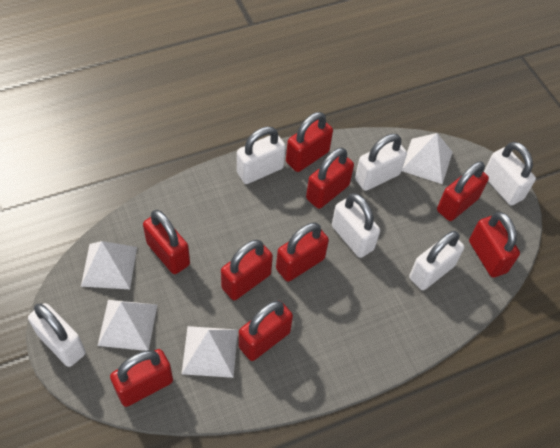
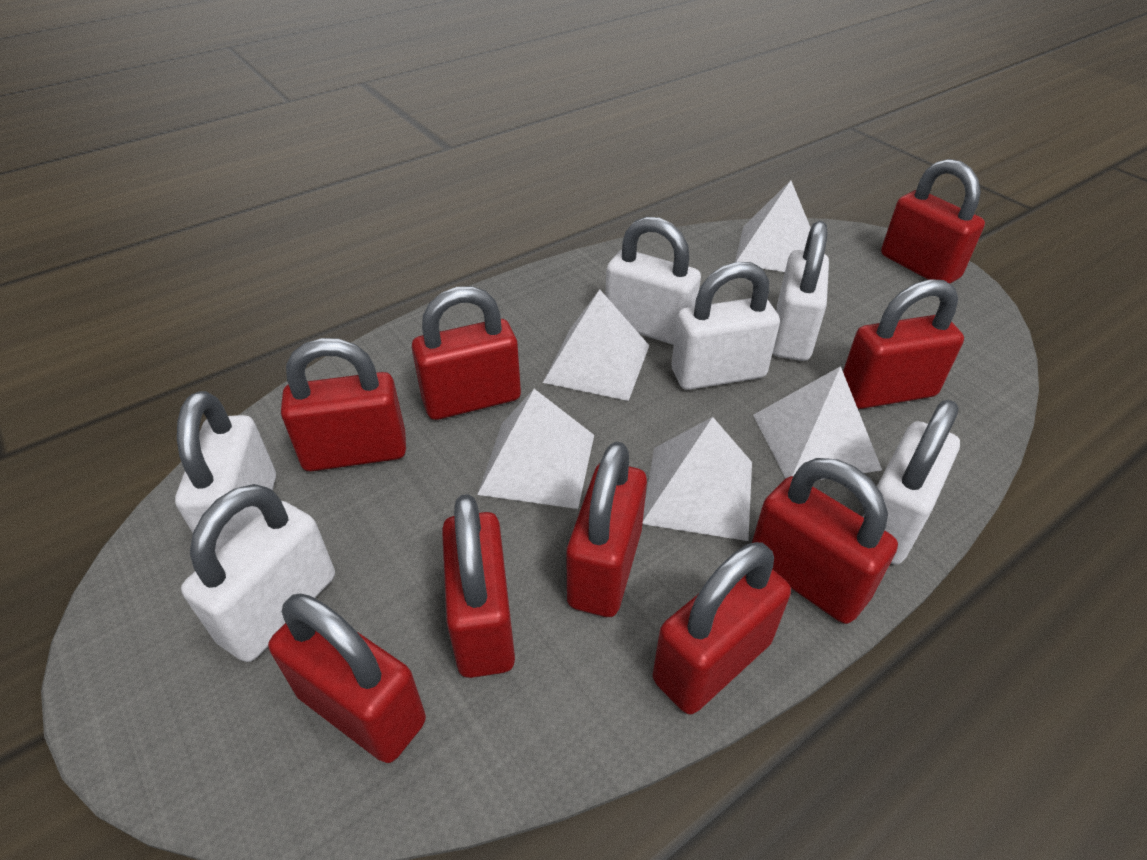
white pyramid: [81,241,137,289] [98,300,157,351] [182,326,238,378] [402,133,453,184] = 4 -> [477,389,594,509] [543,289,650,401] [643,417,752,541] [735,180,811,272] [753,366,882,480] = 5

